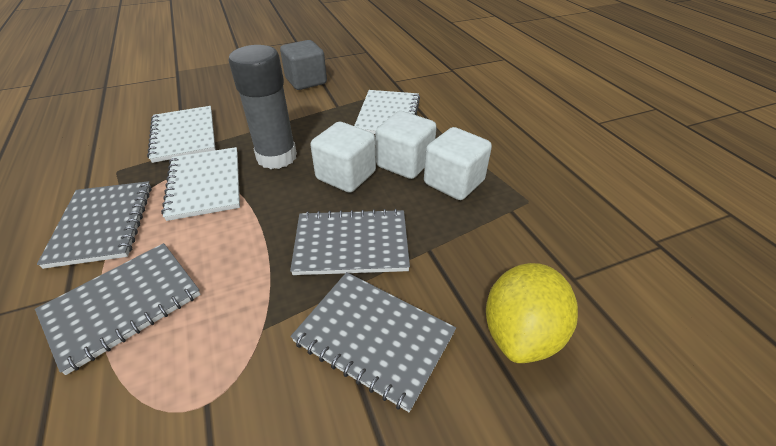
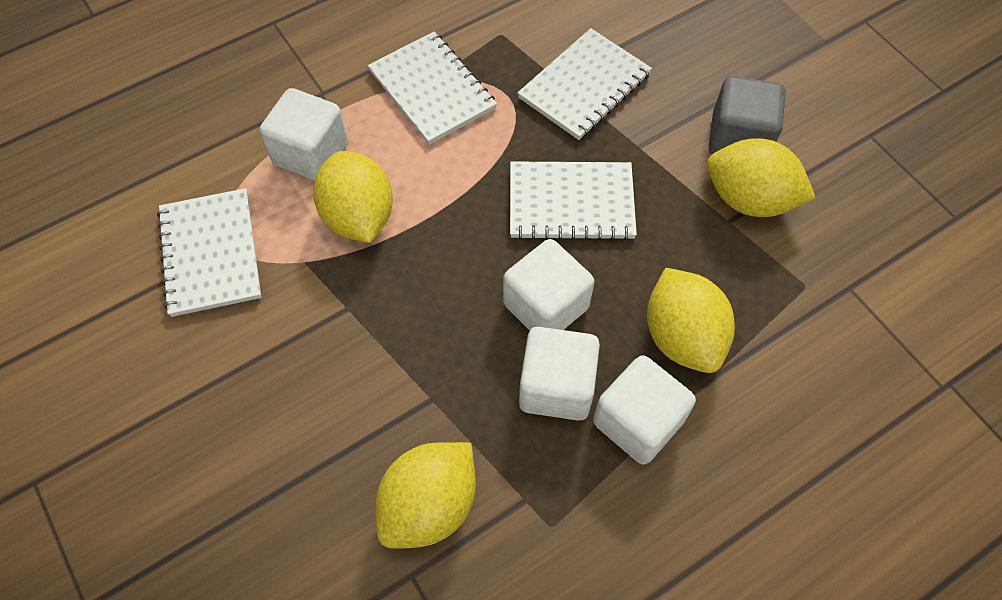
grey glue stick: [228,45,297,169] = 1 -> none = 0
grey notebook: [35,243,201,375] [37,181,152,269] [290,209,410,275] [290,272,456,412] = 4 -> none = 0
white cube: [310,122,376,193] [375,111,437,179] [424,127,492,200] = 3 -> [260,88,348,181] [503,239,595,330] [519,327,600,421] [593,355,696,465] = 4
white notebook: [147,106,216,163] [161,147,240,221] [354,90,420,134] = 3 -> [157,188,261,317] [368,31,497,145] [510,162,637,241] [518,28,652,140] = 4
yellow lemon: [486,263,578,363] = 1 -> [313,151,393,243] [375,442,476,549] [647,268,735,373] [707,138,816,217] = 4

